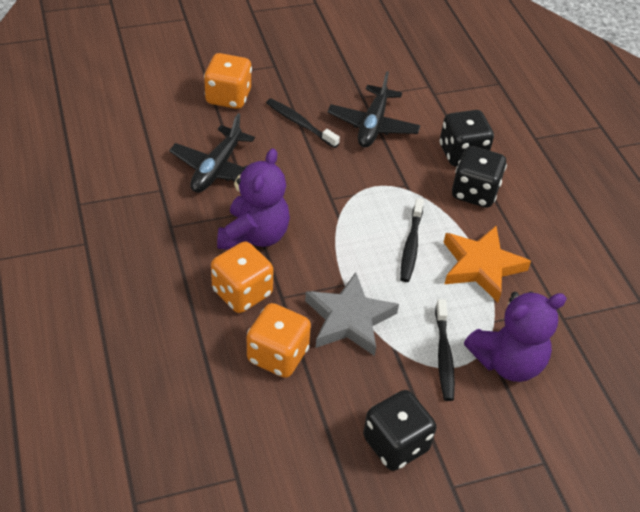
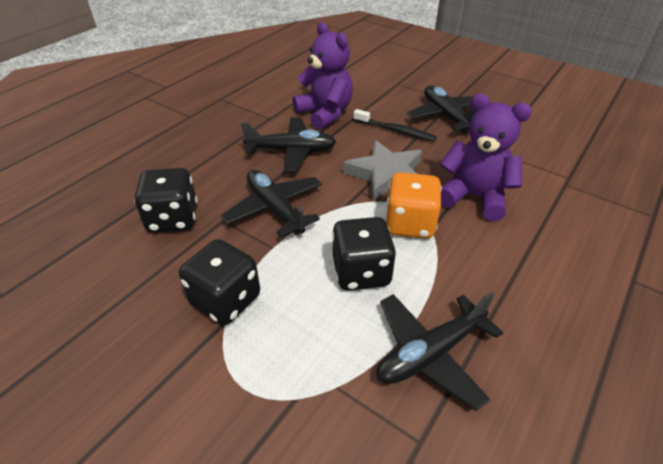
black plane: [169,113,255,193] [327,71,420,147] = 2 -> [221,170,322,238] [241,117,336,172] [377,292,503,411] [407,86,476,134] = 4
black toothbrush: [266,99,340,148] [400,198,424,282] [435,299,455,401] = 3 -> [353,109,437,142] = 1
orange dice: [204,53,252,109] [211,241,274,313] [247,303,311,378] = 3 -> [385,172,442,239] = 1
orange star: [443,226,531,302] = 1 -> none = 0

